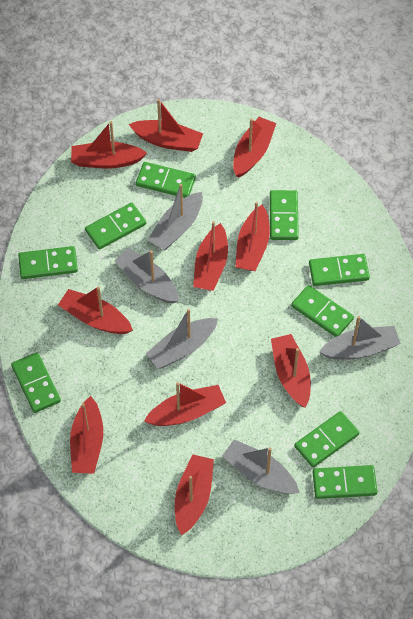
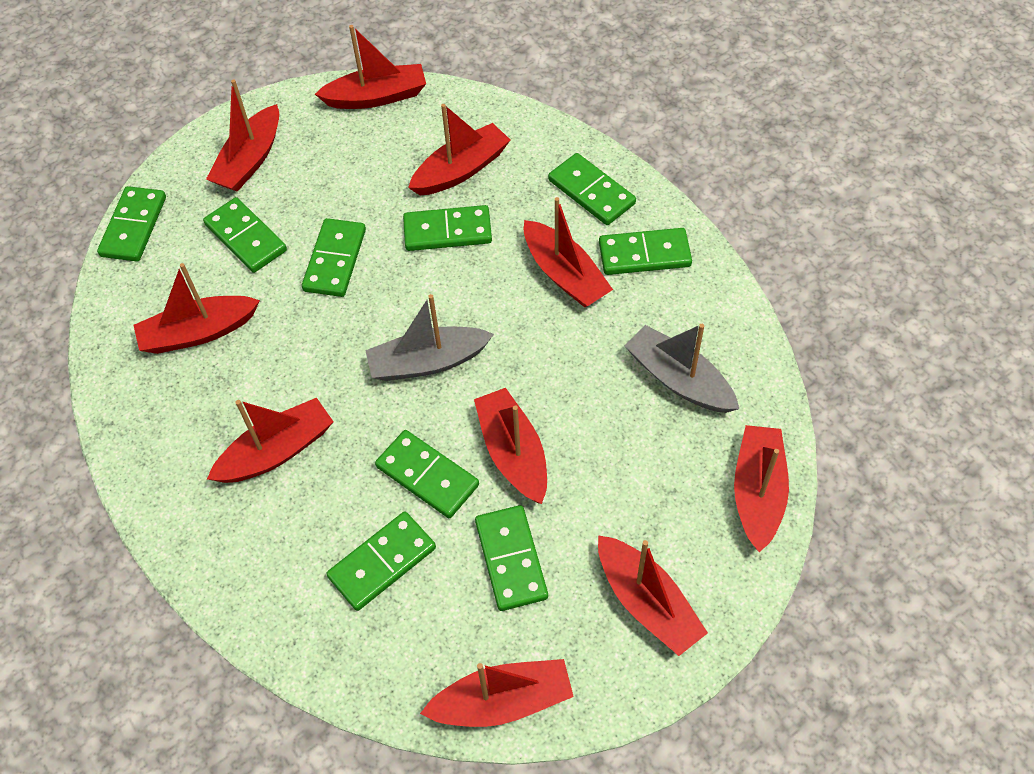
grey boat: [114,248,179,303] [146,309,218,369] [148,184,203,250] [222,439,300,494] [319,316,401,360] = 5 -> [365,294,494,381] [625,324,739,413] = 2

